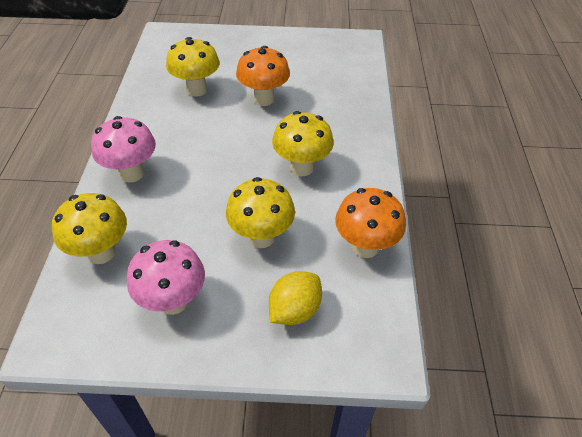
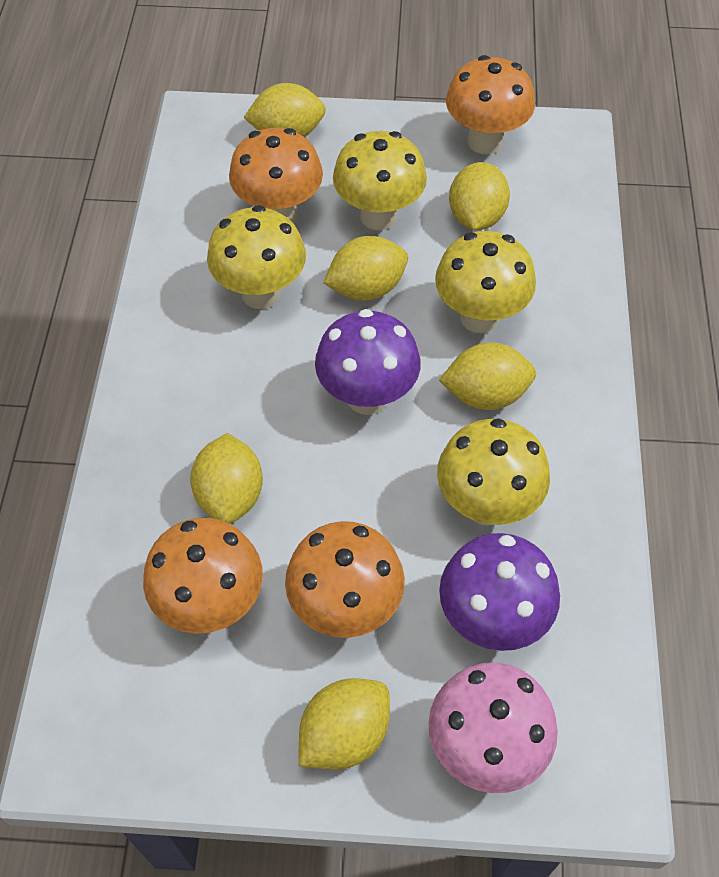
orange mushroom: [236,46,290,106] [335,188,406,258] = 2 -> [143,518,263,634] [229,128,323,222] [285,521,405,638] [446,55,535,154] = 4
pink mushroom: [91,116,156,183] [127,240,205,315] = 2 -> [428,662,558,793] = 1
purple mushroom: none = 0 -> [315,309,421,415] [439,533,560,651] = 2
yellow lemon: [269,271,322,325] = 1 -> [190,433,263,524] [243,83,326,137] [298,678,390,770] [323,236,408,301] [439,342,536,410] [449,162,510,230] = 6

